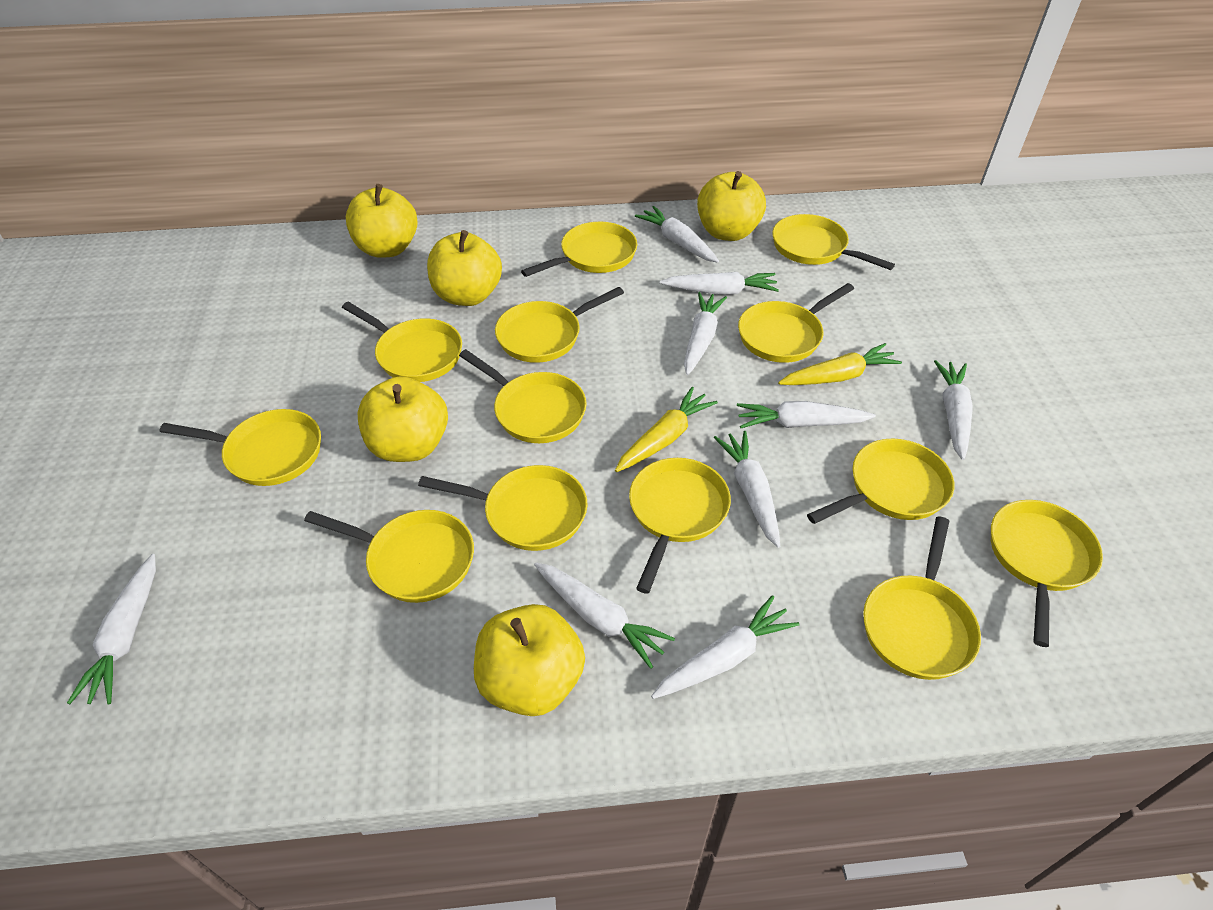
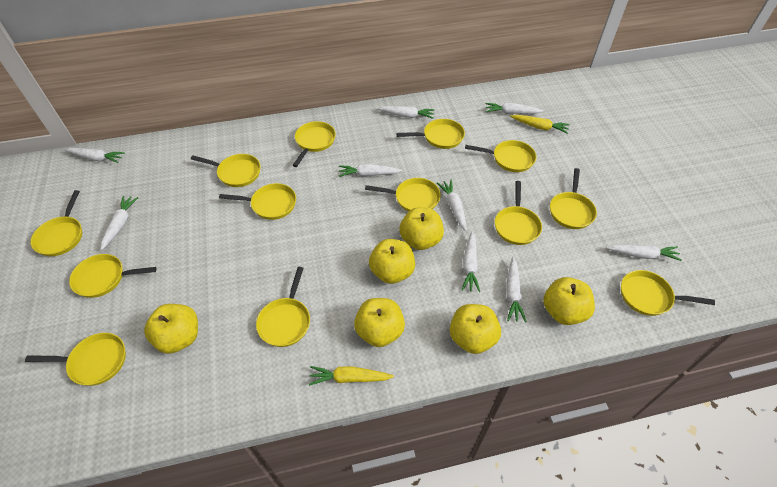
yellow apple: [346,184,418,258] [358,376,448,462] [427,230,502,306] [474,604,585,716] [697,171,766,241] = 5 -> [144,304,198,354] [354,298,405,347] [369,239,415,284] [399,207,444,250] [450,304,501,354] [543,277,595,325] = 6

